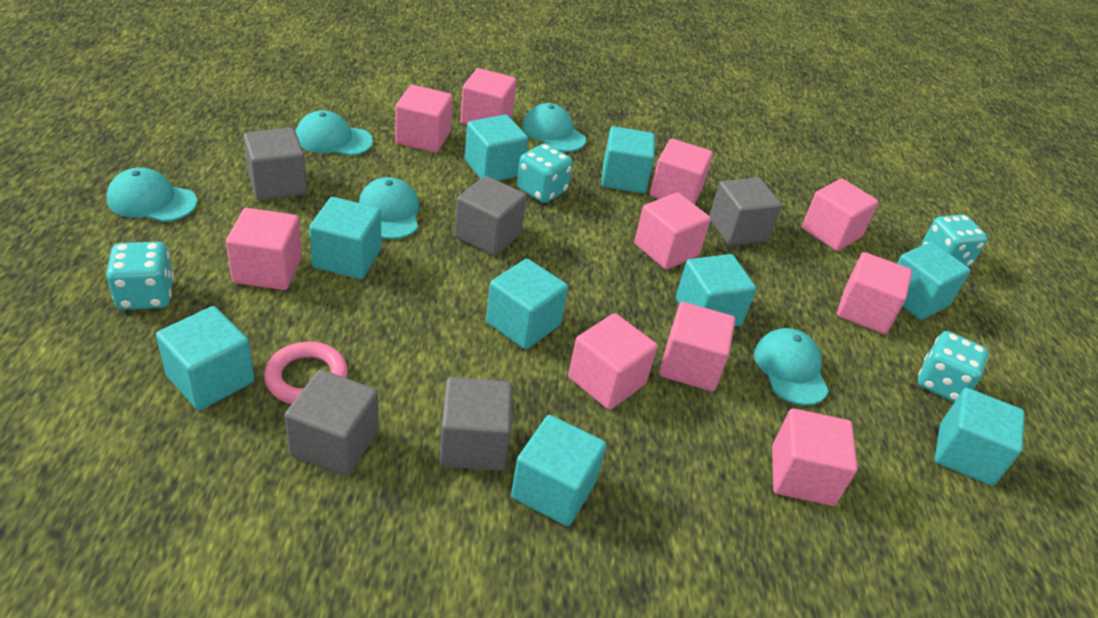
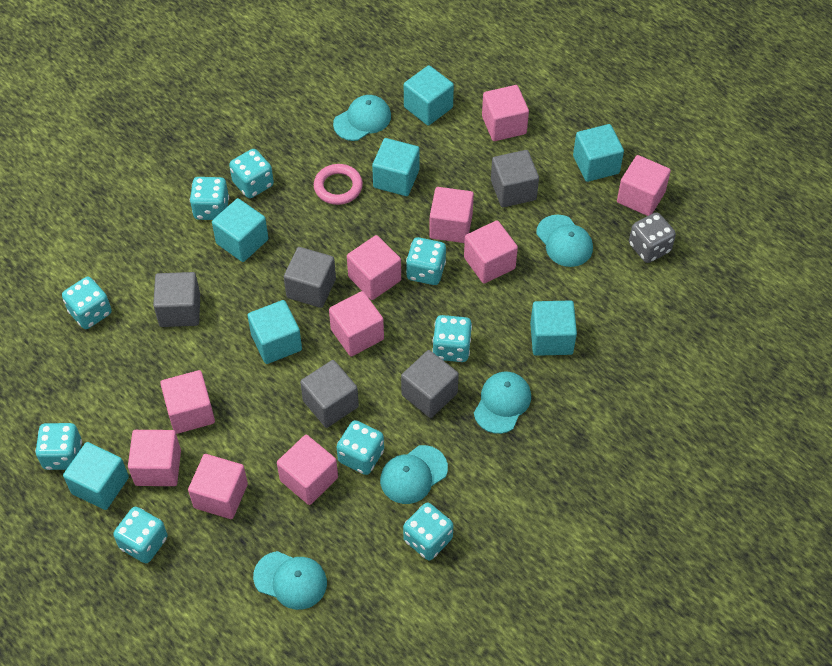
grey dice: none = 0 -> [629,212,676,263] = 1
turquoise cube: [156,306,254,410] [309,197,381,279] [465,115,528,181] [486,259,568,350] [511,415,606,526] [601,126,655,194] [676,254,756,327] [897,242,971,320] [934,388,1025,486] = 9 -> [63,442,129,510] [212,198,268,262] [248,300,302,364] [372,138,419,196] [404,65,454,126] [530,301,577,356] [573,124,624,182] = 7
turquoise dice: [106,242,174,310] [517,144,573,203] [918,331,989,402] [921,214,988,267] = 4 -> [35,423,82,470] [62,277,112,329] [113,507,168,563] [190,177,229,220] [229,149,274,198] [337,420,384,475] [403,503,454,560] [406,237,446,285] [432,315,472,362] = 9

